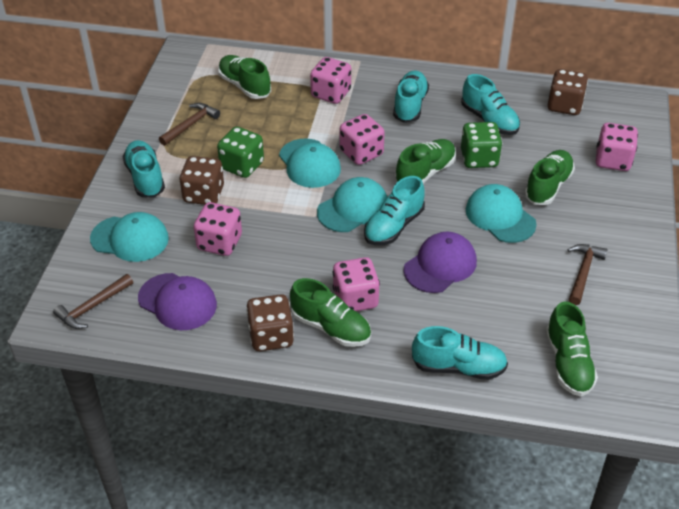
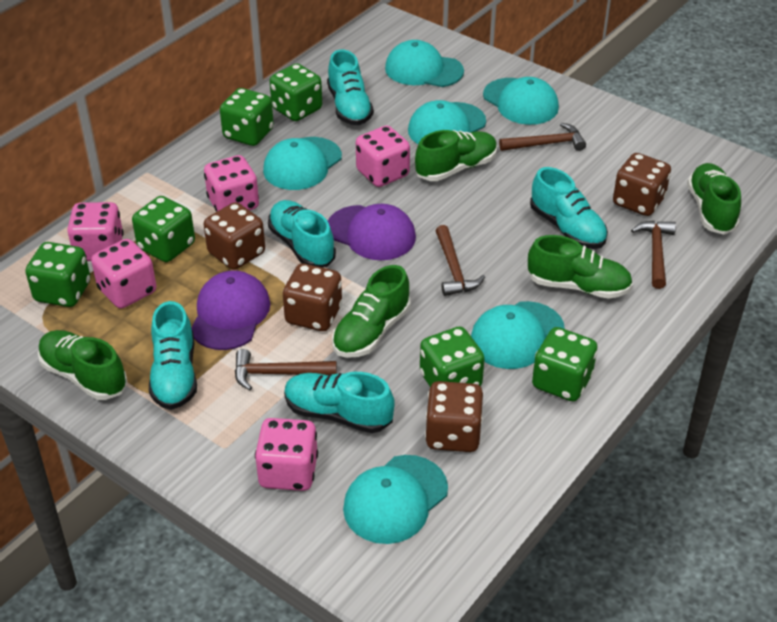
brown dice: [179,156,224,205] [246,294,294,351] [548,69,588,115] = 3 -> [204,202,265,270] [283,264,342,331] [425,381,483,452] [613,153,671,216] = 4
brown hammer: [53,274,133,329] [159,103,220,146] [568,244,608,305] = 3 -> [235,349,337,390] [436,225,485,296] [499,123,586,151] [631,221,676,289] = 4
green dice: [217,127,264,178] [461,122,502,168] = 2 -> [25,242,90,307] [132,196,195,262] [220,88,274,146] [270,64,322,121] [420,326,485,387] [532,327,598,401] = 6
turquoise cap: [90,212,169,262] [279,138,341,188] [317,177,387,232] [466,184,537,243] = 4 -> [263,137,342,190] [343,455,448,544] [385,40,464,87] [408,100,486,144] [471,301,565,369] [483,77,559,125] = 6

